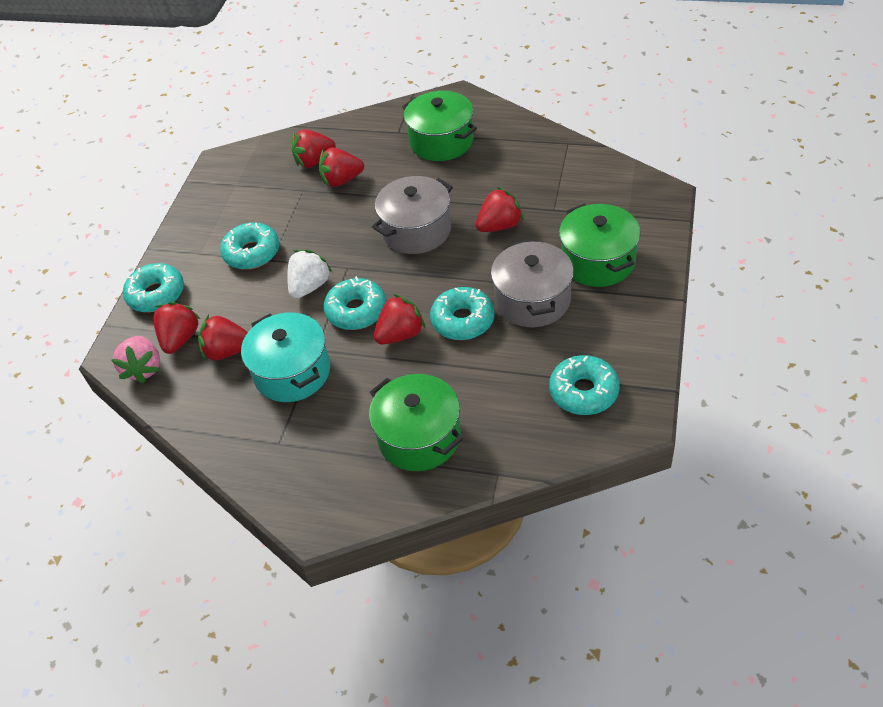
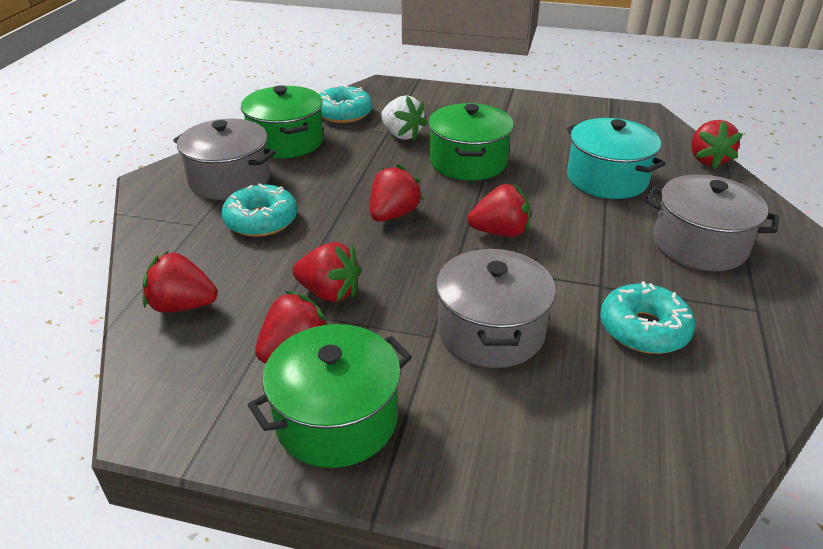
grey pot: [372,176,453,254] [491,239,574,327] = 2 -> [173,119,276,200] [436,249,556,368] [646,174,779,271] = 3
pink strawberry: [112,336,160,384] = 1 -> none = 0
turquoise donut: [123,263,184,312] [220,222,279,269] [324,276,386,330] [430,287,495,340] [549,355,620,415] = 5 -> [221,183,297,237] [319,85,372,123] [600,281,695,354] = 3

